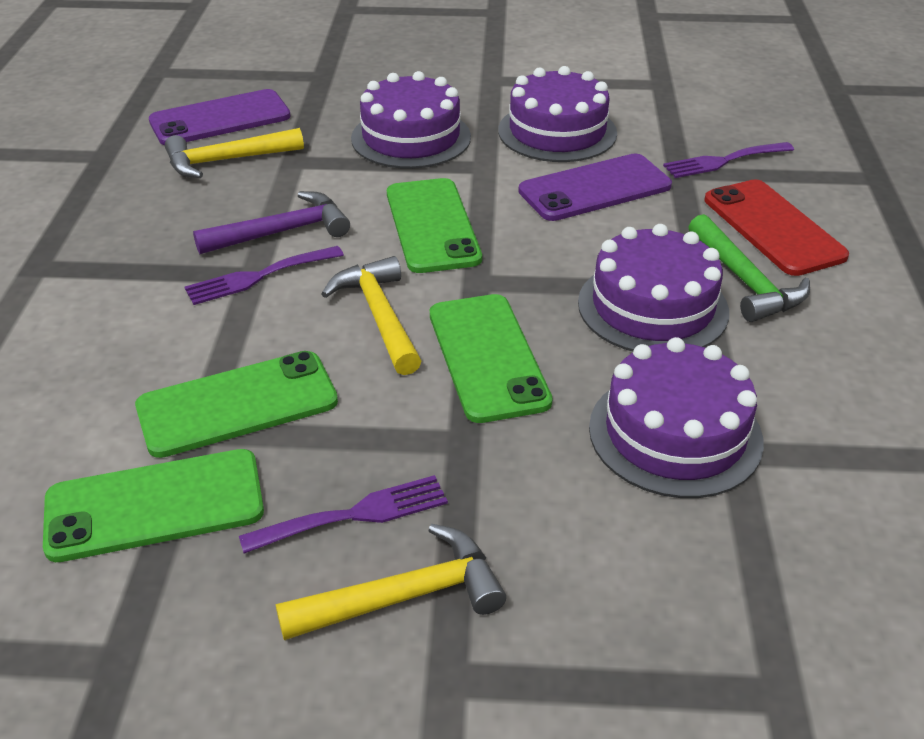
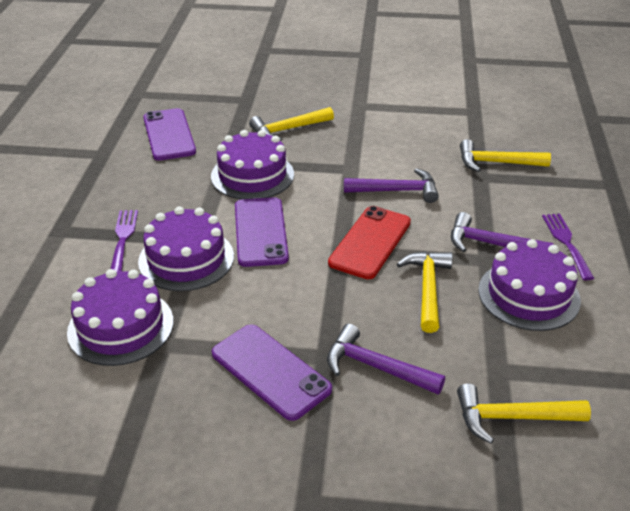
green hammer: [688,214,810,322] = 1 -> none = 0
green phone: [43,449,264,562] [135,351,338,458] [387,178,482,273] [430,294,552,423] = 4 -> none = 0
purple fork: [184,246,344,305] [239,475,448,553] [663,142,794,178] = 3 -> [111,210,138,272] [542,214,594,280] = 2
purple hammer: [193,191,350,254] = 1 -> [327,324,445,395] [344,168,439,203] [451,212,554,252] = 3
purple phone: [149,89,291,145] [518,153,672,221] = 2 -> [143,108,196,161] [212,324,332,421] [235,197,289,267] = 3
yellow hammer: [165,128,304,178] [275,524,506,640] [321,256,421,375] = 3 -> [249,107,334,141] [397,252,453,333] [457,383,591,444] [460,139,551,172] = 4

